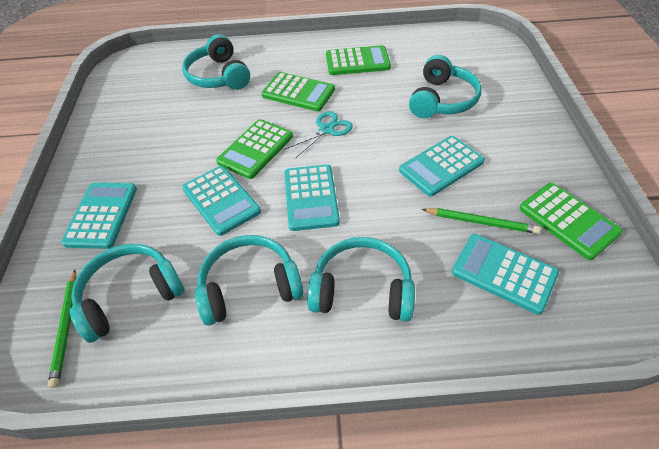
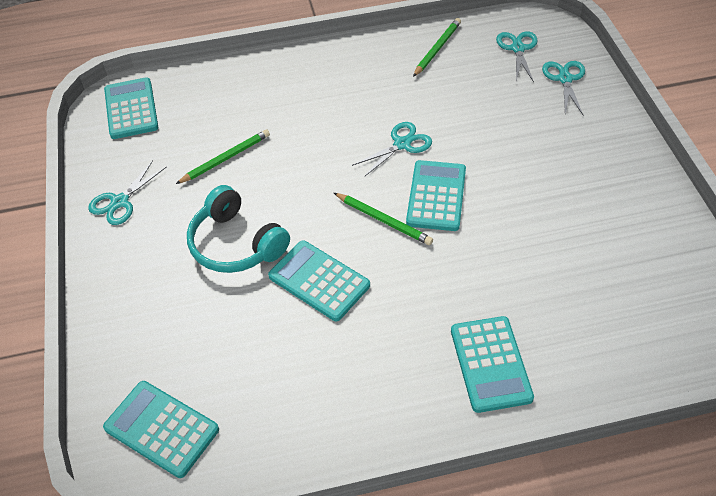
green calculator: [216,119,293,179] [262,72,335,111] [326,45,391,75] [519,183,623,260] = 4 -> none = 0
green pencil: [48,270,77,388] [422,208,540,234] = 2 -> [176,129,270,184] [334,193,433,245] [413,18,461,77] = 3
turquoise headphones: [70,244,185,343] [182,34,250,90] [195,235,304,325] [307,237,415,321] [409,55,482,118] = 5 -> [187,185,290,273] = 1
turquoise scissors: [284,111,353,159] = 1 -> [88,160,167,225] [352,122,432,177] [496,31,538,82] [542,61,585,115] = 4

